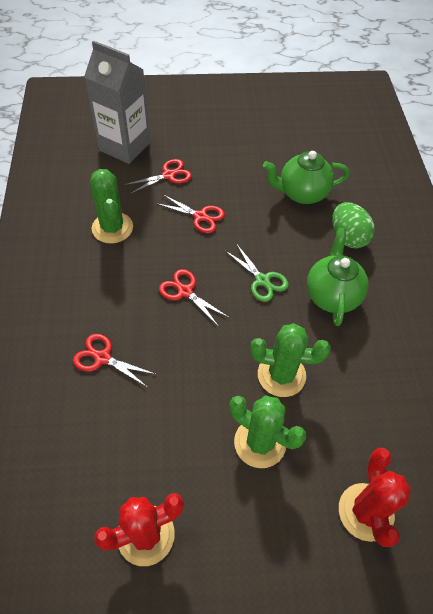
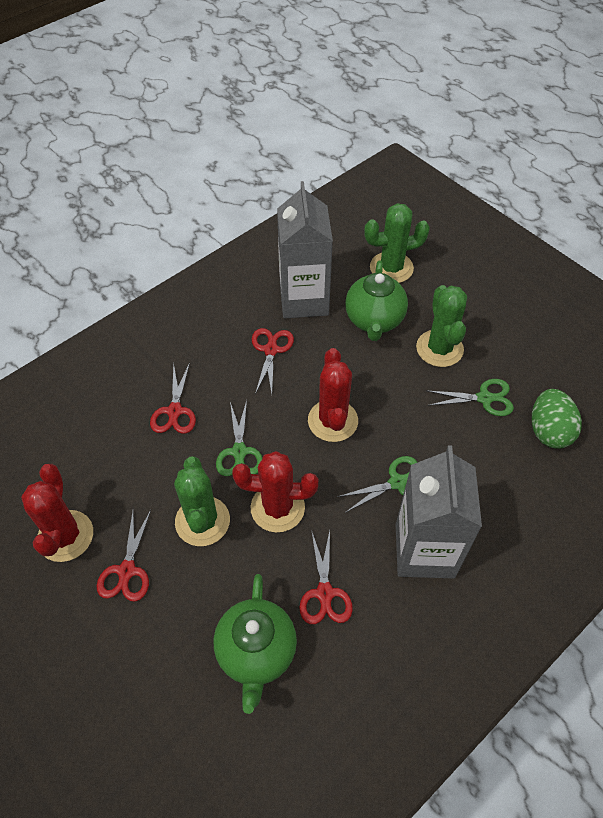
green scissors: [226,243,289,302] = 1 -> [216,400,262,476] [337,456,417,513] [427,379,514,416] = 3
grey carton: [84,40,150,164] = 1 -> [277,181,333,319] [396,445,482,578] = 2
red cactus: [94,493,184,566] [339,448,411,547] = 2 -> [21,464,93,562] [232,451,318,532] [308,348,358,442] = 3

